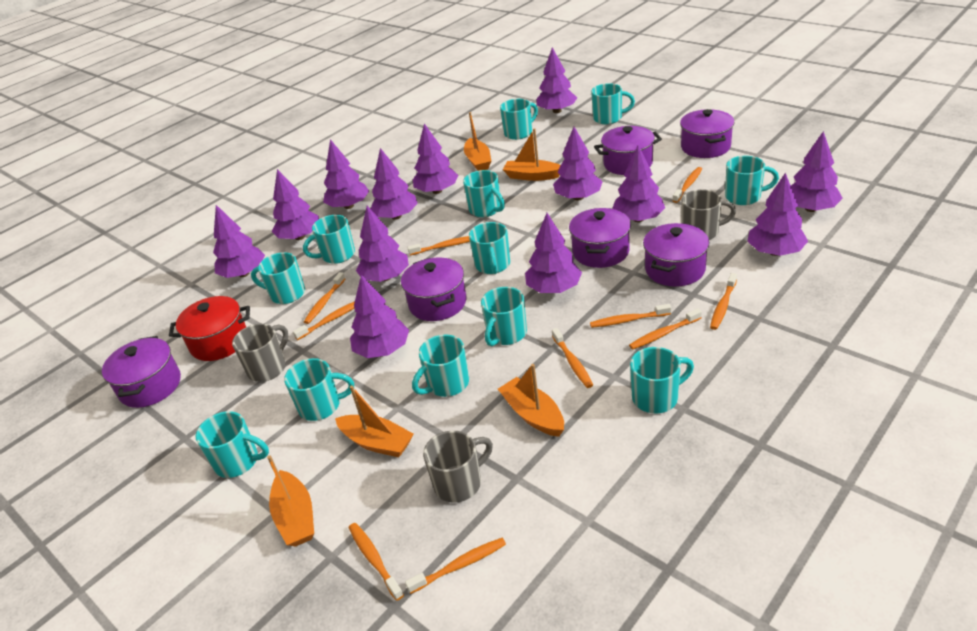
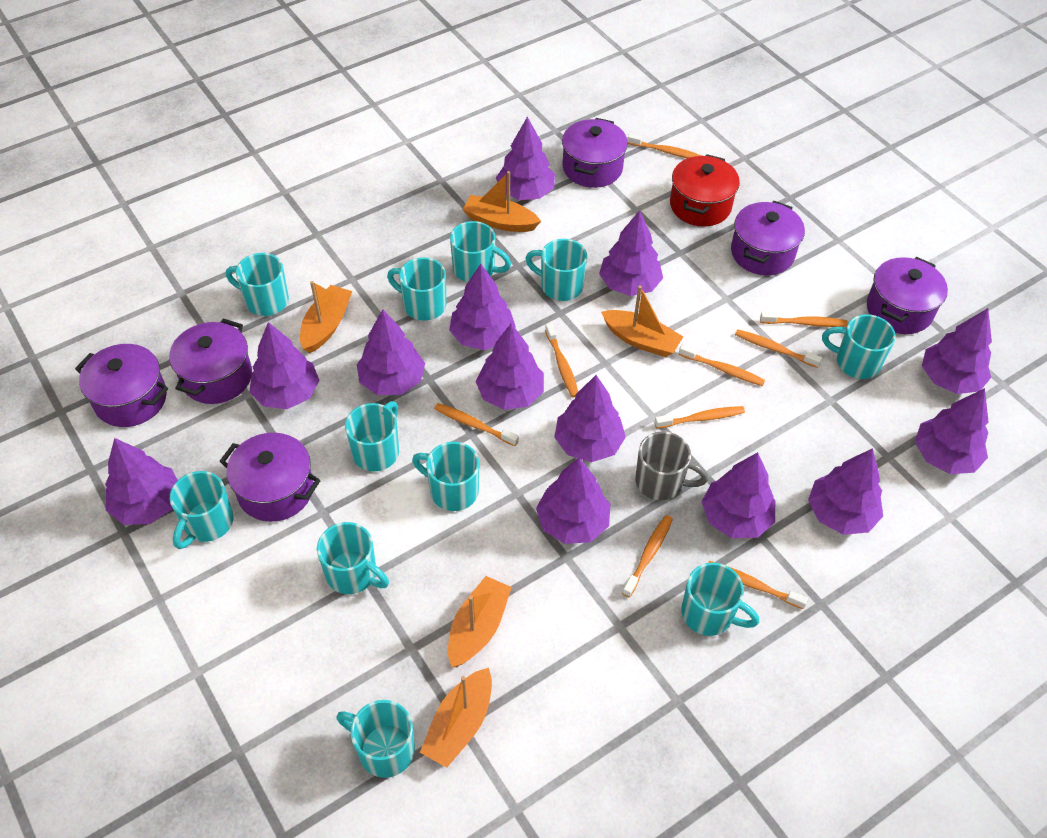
grey mug: [232,324,289,382] [423,431,493,503] [681,189,736,240] = 3 -> [635,432,708,500] = 1
orange toothbrush: [293,301,355,340] [304,272,346,324] [349,523,404,601] [405,538,506,594] [407,236,470,255] [552,328,593,388] [590,304,671,328] [629,308,702,350] [673,167,702,203] [710,273,737,330] = 10 -> [434,403,519,446] [545,323,578,398] [622,515,673,597] [627,133,702,158] [655,406,745,429] [679,344,765,386] [708,561,808,609] [735,329,822,368] [760,312,848,327] = 9
turquoise mug: [196,411,269,478] [251,252,305,304] [284,358,354,421] [303,215,355,264] [412,335,469,397] [463,170,505,217] [469,222,510,274] [481,287,527,346] [500,99,538,140] [591,83,635,124] [630,347,694,413] [725,156,779,205] = 12 -> [170,471,233,549] [226,253,289,316] [317,522,389,594] [336,700,415,778] [345,401,399,472] [387,257,446,321] [412,442,479,511] [450,221,511,282] [525,239,587,301] [681,563,759,636] [822,314,896,379] = 11

